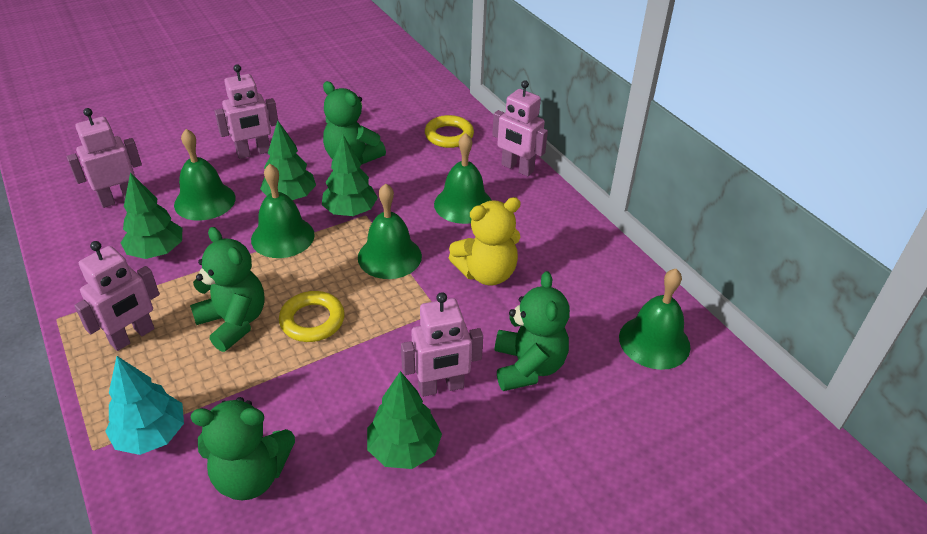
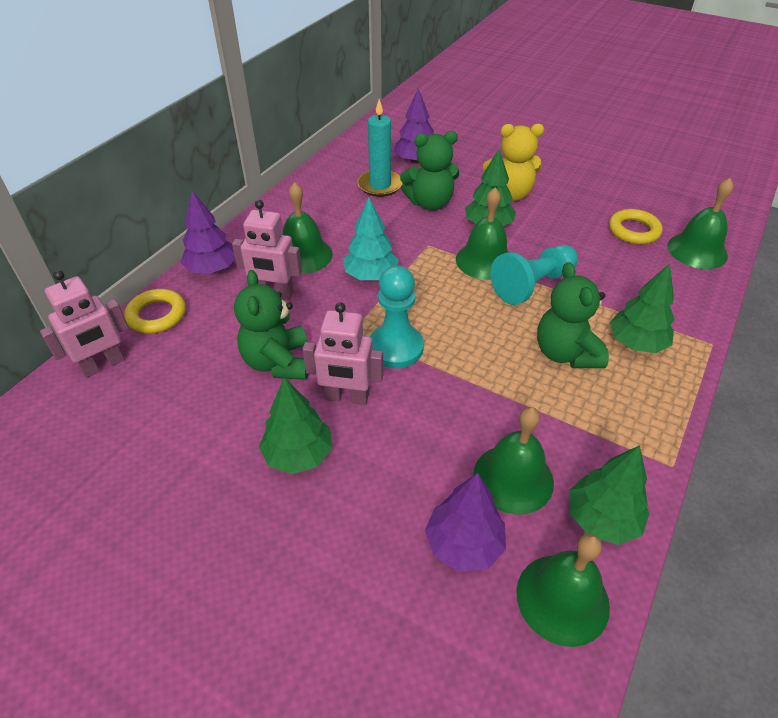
green teddy bear: [190,227,265,352] [191,397,295,500] [323,81,386,164] [495,271,570,391] = 4 -> [234,270,309,380] [400,131,459,210] [537,262,609,368] = 3
pink robot: [66,108,142,208] [74,241,160,351] [214,64,278,159] [401,292,483,397] [492,80,548,176] = 5 -> [40,270,129,378] [232,200,302,300] [303,302,383,405] = 3
purple tree: none = 0 -> [181,191,235,274] [394,87,434,164] [425,473,506,572] = 3
turquoise candle: none = 0 -> [358,99,403,197] = 1
turquoise pawn: none = 0 -> [370,266,424,368] [490,245,578,305] = 2

